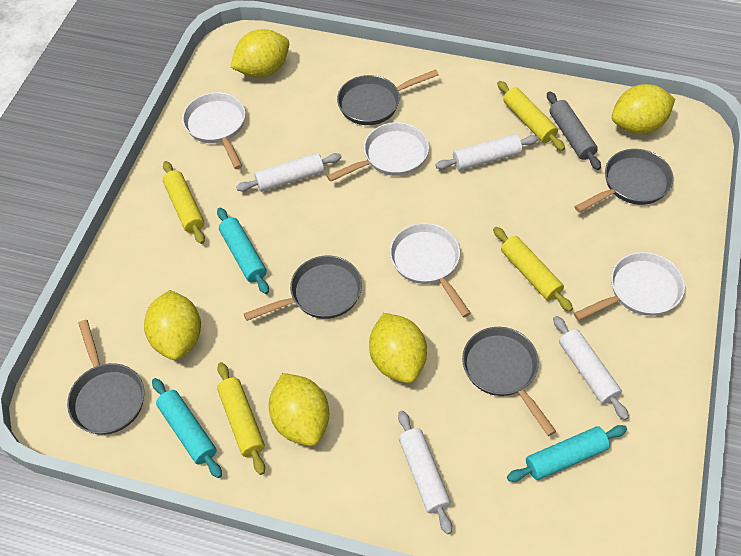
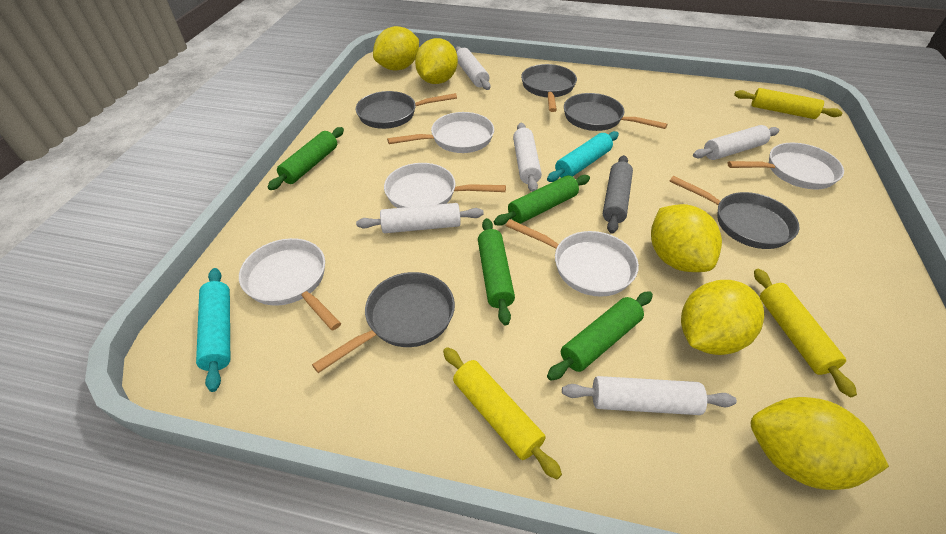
green rolling pin: none = 0 -> [267,127,344,190] [478,218,515,325] [494,175,590,226] [547,291,653,381] = 4
turquoise rolling pin: [152,378,222,478] [217,208,269,294] [507,425,627,482] = 3 -> [196,268,230,392] [547,131,619,182] = 2
white pan: [182,92,245,169] [327,122,429,182] [390,223,471,317] [574,252,685,321] = 4 -> [239,238,341,331] [384,163,506,208] [387,112,494,153] [505,219,639,297] [727,143,844,189] = 5
white rolling pin: [236,153,342,192] [398,410,452,534] [435,134,539,170] [553,316,629,420] = 4 -> [356,203,484,233] [455,46,490,90] [513,123,542,192] [562,376,737,415] [693,125,779,160] = 5
yellow rolling pin: [163,161,205,244] [217,362,265,475] [493,227,573,311] [497,81,565,151] = 4 -> [443,347,562,479] [734,88,843,119] [754,269,857,397] = 3

